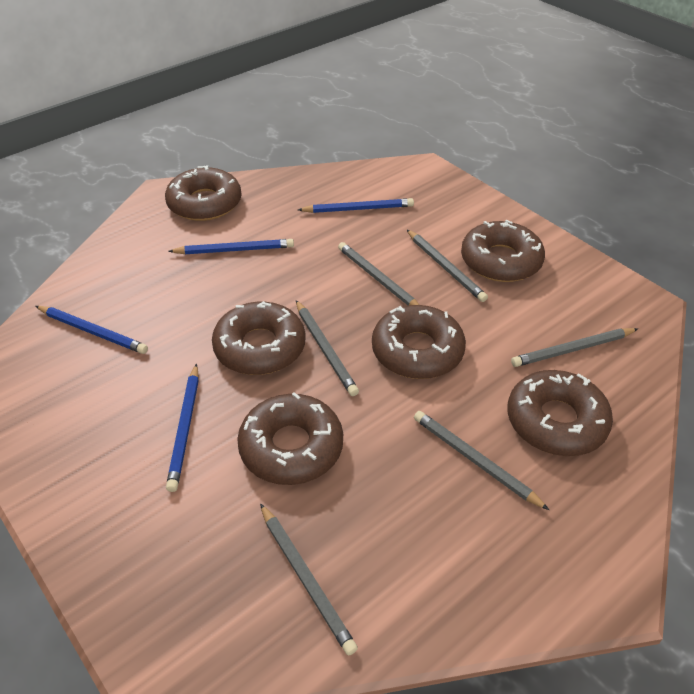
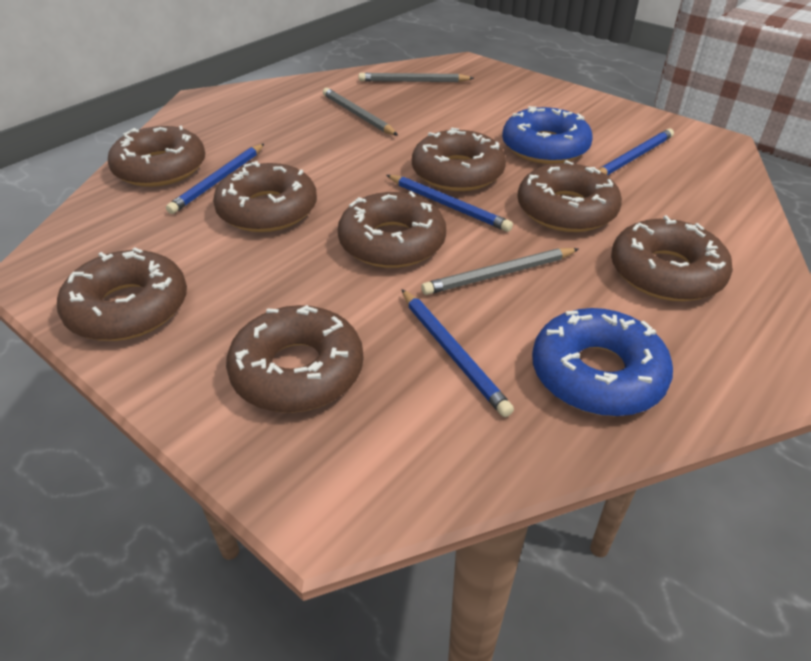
blue donut: none = 0 -> [502,106,593,164] [532,308,673,416] = 2
brown donut: [165,166,242,221] [212,301,306,375] [237,392,343,485] [372,305,466,379] [461,220,545,282] [507,370,613,456] = 6 -> [57,248,187,341] [108,126,205,187] [213,161,317,232] [226,305,363,413] [338,191,446,268] [412,127,506,191] [518,160,622,232] [611,215,733,301] = 8
grey pencil: [260,503,358,656] [296,300,359,396] [338,242,419,306] [407,230,488,302] [414,411,549,510] [511,328,638,367] = 6 -> [323,88,398,136] [359,73,474,82] [421,248,579,295] = 3

